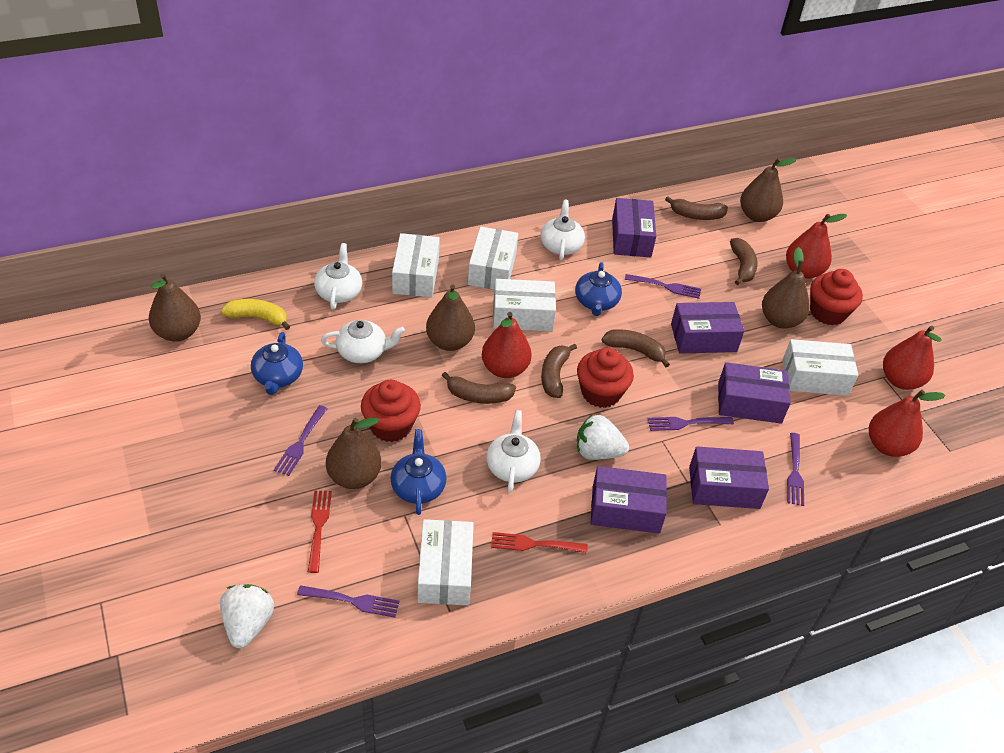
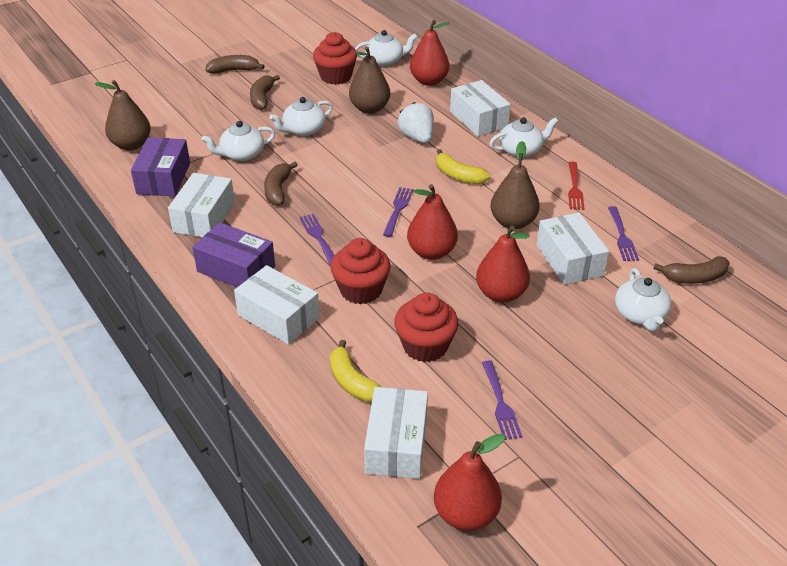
blue teapot: [251,332,303,395] [391,429,447,515] [575,262,622,316] = 3 -> none = 0
brown banana: [442,372,516,404] [541,344,577,398] [602,329,670,367] [665,196,728,220] [730,238,758,285] = 5 -> [206,55,265,74] [250,75,280,110] [264,162,298,206] [653,256,730,284] = 4
brown pear: [149,273,201,341] [326,417,381,489] [426,284,475,351] [740,158,796,222] [762,247,810,329] = 5 -> [94,80,151,150] [349,46,390,114] [490,141,540,229] = 3
purple box: [591,466,667,533] [612,198,656,258] [671,302,744,354] [689,446,769,509] [718,362,791,424] = 5 -> [131,137,190,196] [192,222,275,287] = 2
purple fork: [274,405,328,476] [297,585,400,618] [625,274,701,299] [647,417,734,431] [787,433,804,506] = 5 -> [300,214,334,266] [383,187,413,237] [482,360,522,440] [608,206,639,261] = 4
red fork: [308,491,332,573] [491,532,588,553] = 2 -> [568,162,585,210] = 1
white strawberry: [220,584,274,648] [577,415,629,460] = 2 -> [398,102,434,143] = 1
white teapot: [314,243,362,310] [321,320,405,363] [486,410,541,493] [540,200,585,260] = 4 -> [201,121,275,161] [269,97,333,136] [355,30,417,66] [489,117,558,157] [615,268,671,331] = 5
yellow banana: [221,299,290,330] = 1 -> [330,340,381,402] [436,149,491,184] = 2

